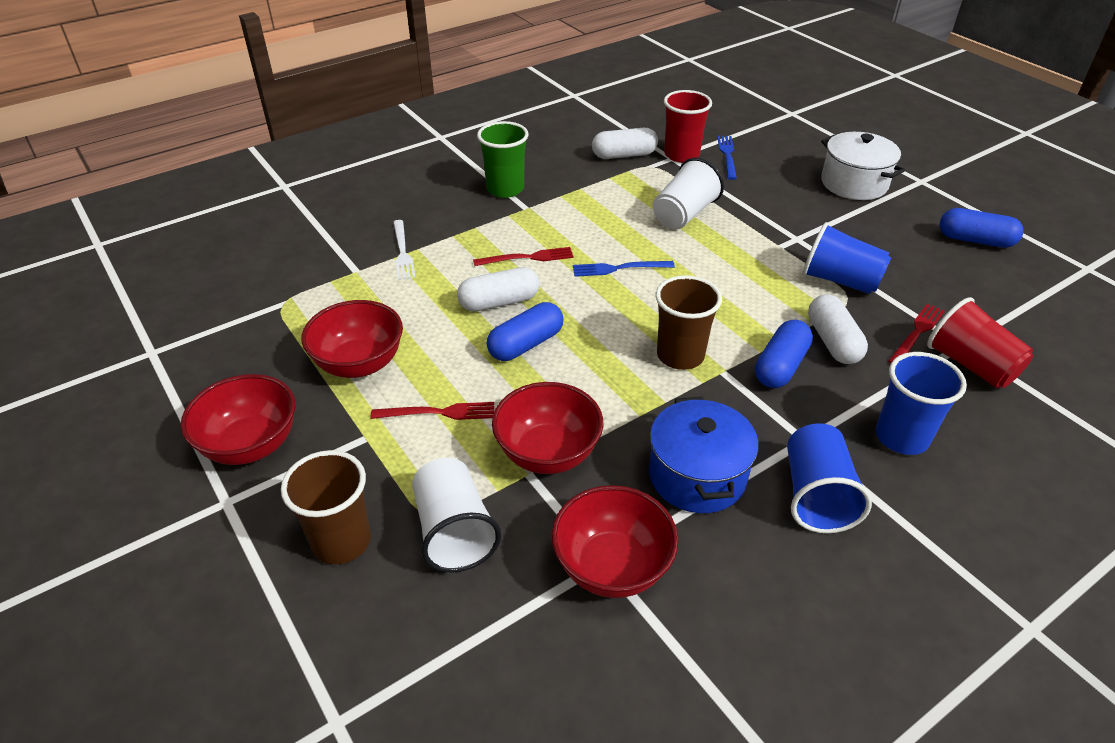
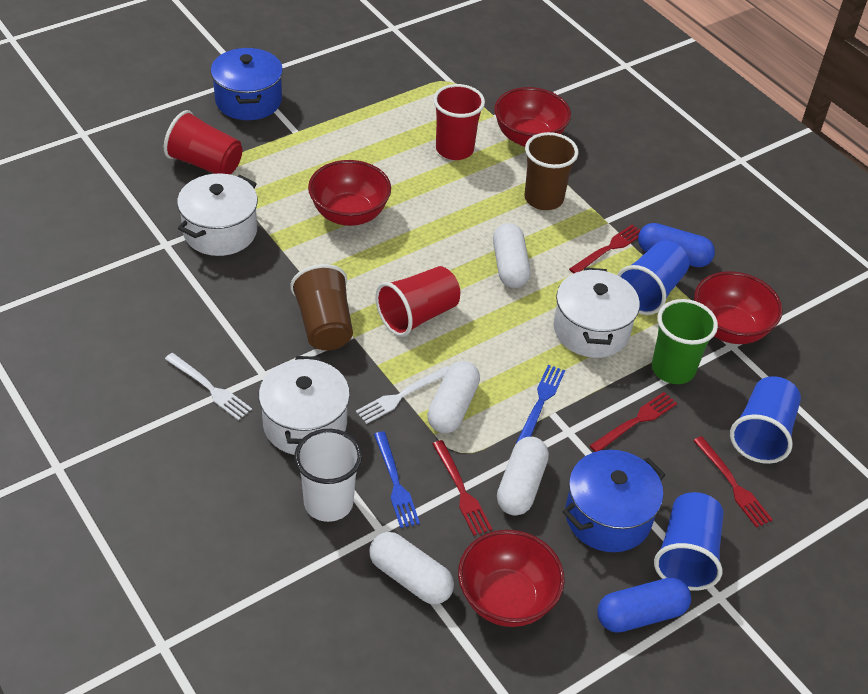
blue capsule: [487,302,564,361] [755,320,813,388] [940,208,1024,248] = 3 -> [597,577,691,633] [638,223,715,267] = 2
blue pot: [649,397,759,513] = 1 -> [211,48,283,120] [563,450,666,552] = 2
red cup: [664,90,712,163] [927,297,1034,388] = 2 -> [164,110,242,175] [375,266,460,337] [433,84,485,160] = 3
red fork: [371,402,494,420] [473,247,574,266] [888,304,945,364] = 3 -> [433,440,492,536] [569,225,640,274] [589,392,677,452] [693,436,773,528] = 4
white capsule: [457,267,540,312] [592,128,658,159] [808,294,868,364] = 3 -> [369,532,454,605] [427,361,480,433] [493,223,530,288] [497,437,549,515] = 4
white cup: [412,458,501,572] [653,157,724,229] = 2 -> [294,429,362,522] = 1
white fork: [393,220,416,280] = 1 -> [165,353,252,420] [356,366,449,424] = 2
white pot: [821,132,905,200] = 1 -> [177,173,258,256] [259,356,350,455] [554,268,640,358] = 3

